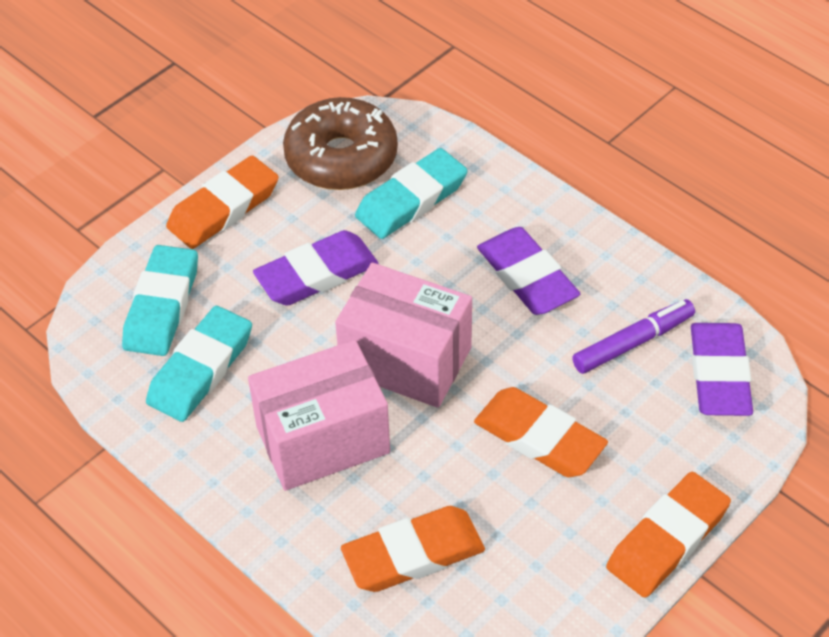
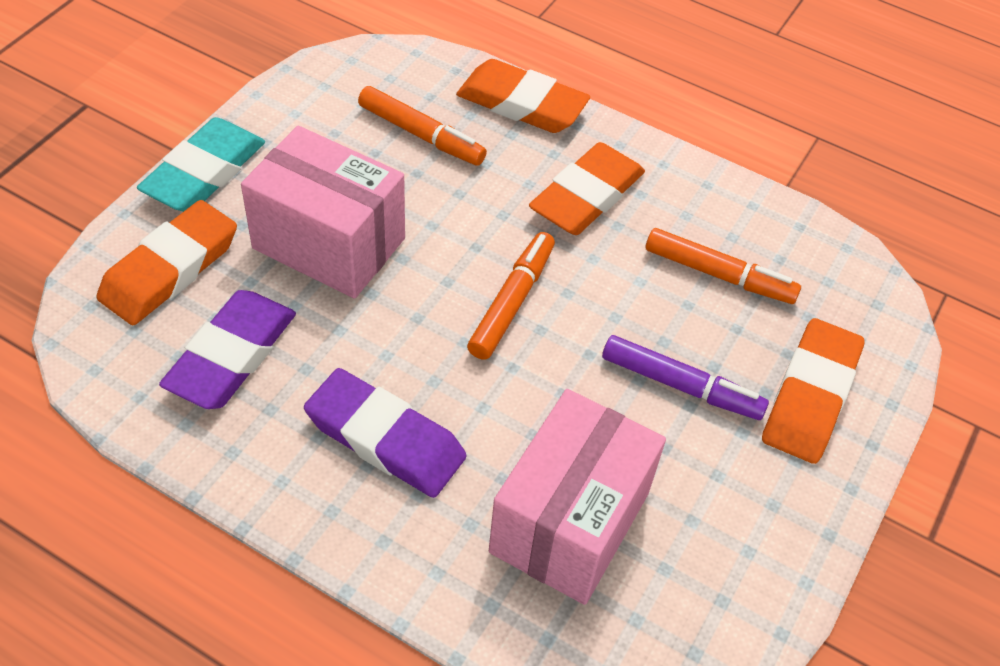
brown donut: [283,97,398,190] = 1 -> none = 0
orange marker: none = 0 -> [358,86,487,166] [467,232,555,360] [646,228,801,304] = 3
purple eraser: [253,230,379,306] [477,227,580,315] [691,323,753,416] = 3 -> [159,290,296,409] [304,368,466,498] = 2
turquoise eraser: [122,245,198,356] [146,306,252,422] [355,148,468,239] = 3 -> [137,117,265,212] = 1

